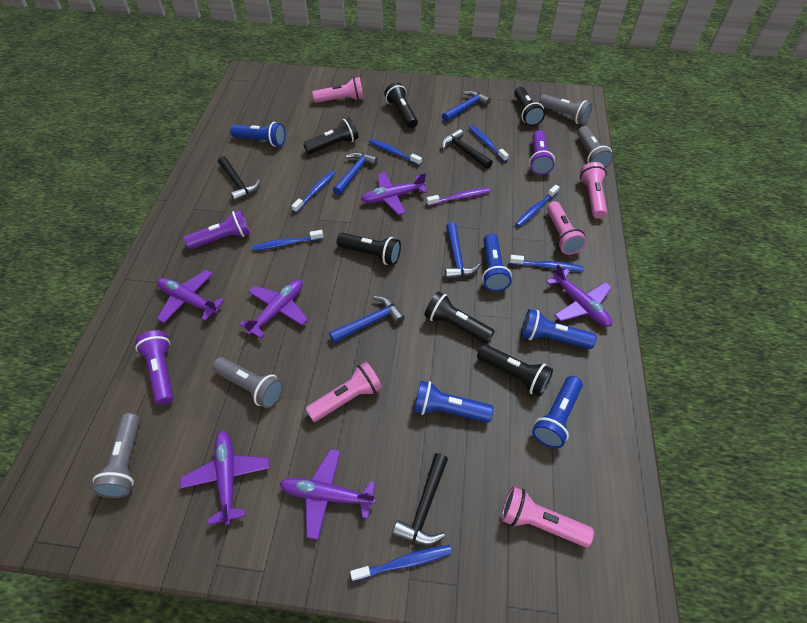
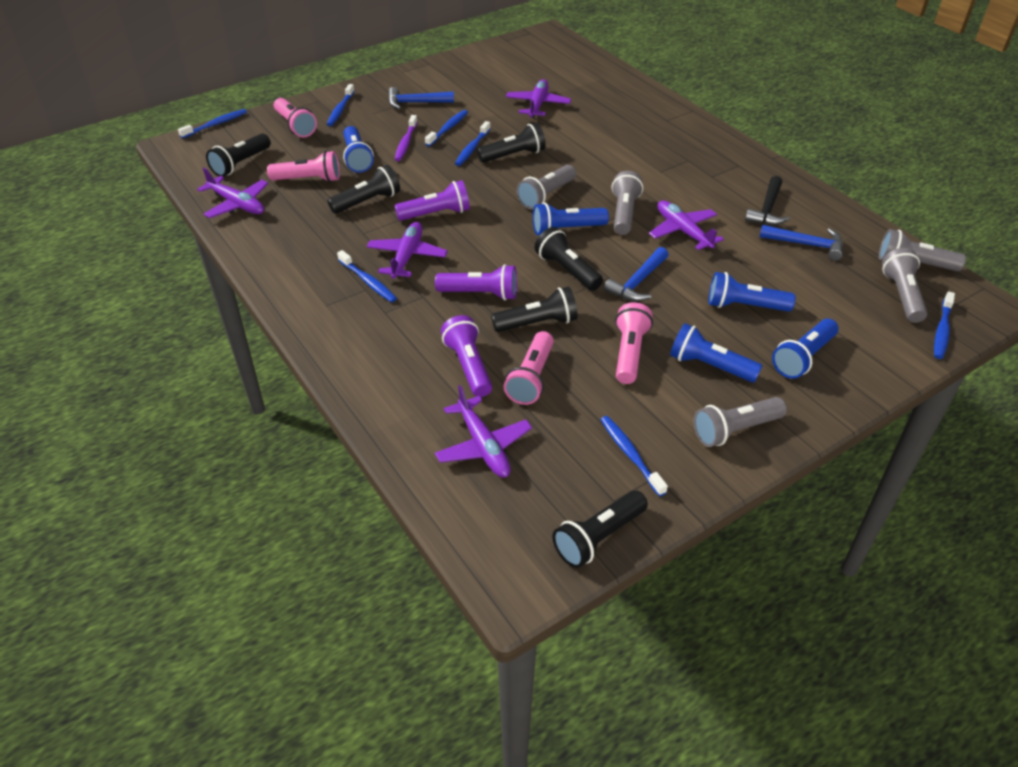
black hammer: [218,156,260,202] [393,453,448,545] [442,129,493,169] = 3 -> [745,176,790,225] = 1
blue hammer: [329,296,405,343] [333,152,378,195] [442,90,491,122] [445,222,481,279] = 4 -> [388,87,454,109] [604,247,668,302] [759,225,843,261] = 3
grey flashlight: [92,413,140,498] [212,357,283,408] [539,94,592,125] [577,126,613,168] = 4 -> [516,165,576,209] [611,171,643,235] [693,397,787,447] [879,229,966,271] [882,248,927,323] = 5
pink flashlight: [305,362,382,422] [312,77,364,103] [501,486,594,547] [547,201,587,255] [580,162,607,219] = 5 -> [267,151,340,182] [274,98,317,138] [504,331,554,405] [615,302,653,384] = 4
purple plane: [157,270,225,323] [180,431,270,525] [239,279,308,339] [279,449,376,540] [361,172,427,215] [546,263,612,327] = 6 -> [197,168,269,218] [367,222,448,279] [435,385,532,478] [506,79,571,118] [649,200,724,250] = 5

